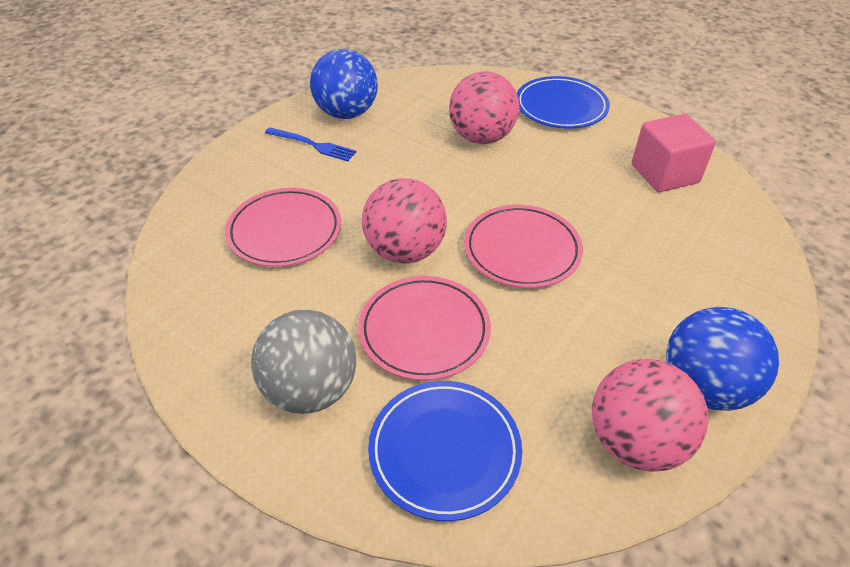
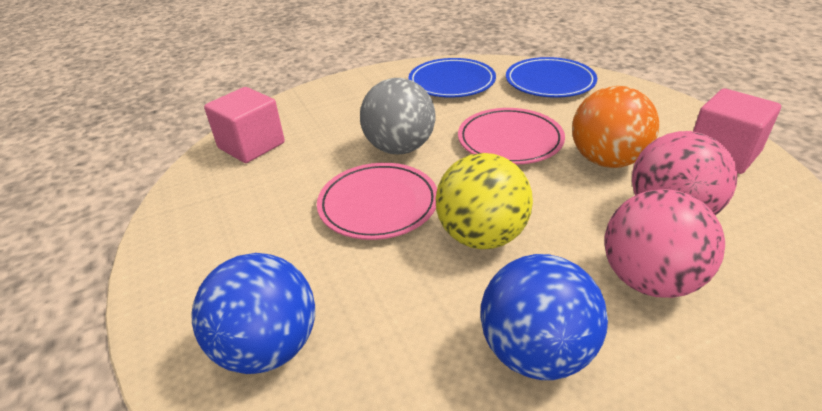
blue fork: [265,127,356,161] = 1 -> none = 0
orange ball: none = 0 -> [572,86,659,168] = 1
pink ball: [362,178,447,263] [449,71,519,144] [592,359,709,472] = 3 -> [604,189,725,298] [632,131,738,215] = 2
pink cube: [632,114,716,192] = 1 -> [204,87,285,163] [693,88,781,174] = 2
pink plate: [225,188,341,267] [358,276,491,381] [464,205,583,288] = 3 -> [317,163,437,240] [458,108,565,164] = 2
yellow ball: none = 0 -> [436,153,533,249] = 1

